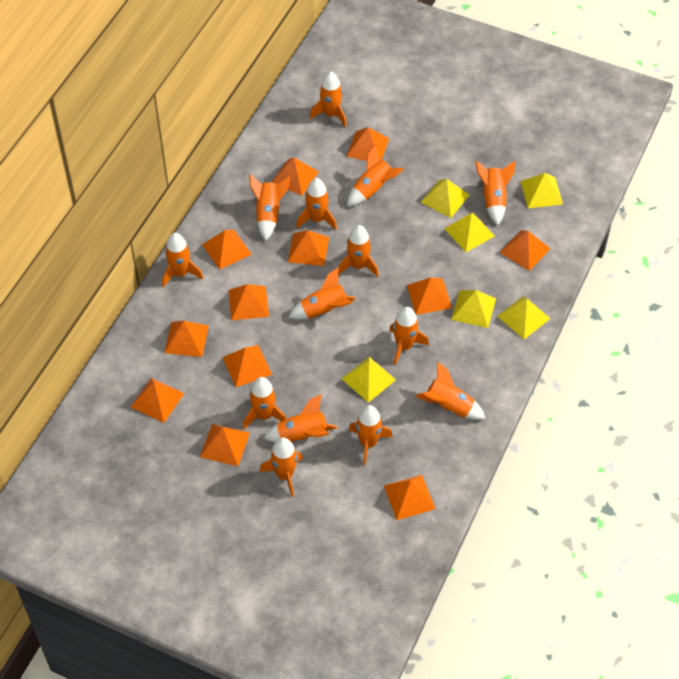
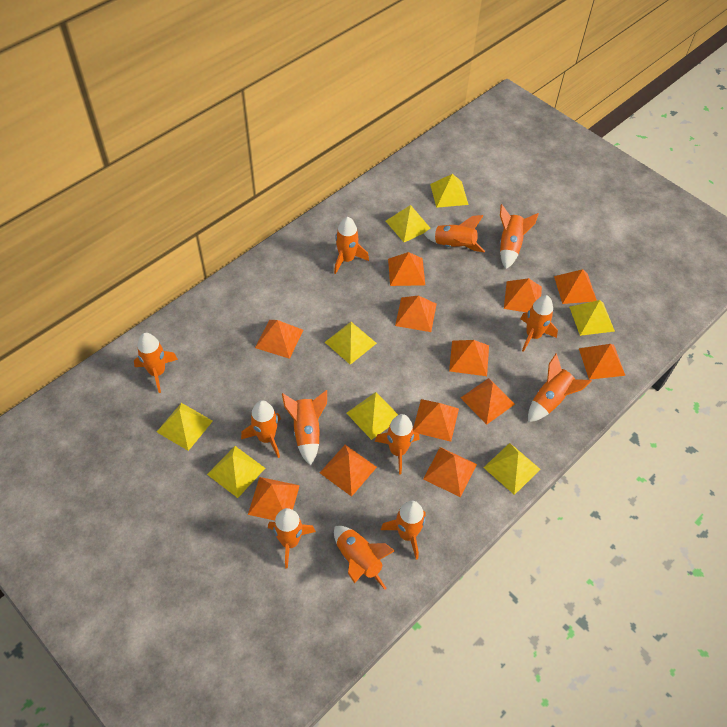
orange rocket: [162,233,203,287] [243,377,286,429] [249,174,290,240] [260,437,303,497] [264,394,338,442] [288,267,356,320] [296,178,337,230] [310,71,347,127] [338,225,379,277] [347,145,404,207] [349,405,393,465] [389,307,429,365] [415,362,486,420] [475,161,515,226] = 14 -> [134,333,178,393] [241,400,281,458] [268,508,316,569] [282,390,327,466] [334,217,369,274] [334,526,395,589] [375,414,420,475] [381,501,426,560] [424,215,485,252] [500,204,539,269] [520,295,558,352] [528,353,592,422] = 12
yellow pyramid: [341,357,396,403] [420,179,469,218] [444,213,494,252] [451,290,496,328] [497,296,550,339] [521,173,563,208] = 6 -> [157,403,213,451] [207,446,265,498] [325,322,377,365] [347,392,398,440] [386,205,431,242] [430,174,469,208] [483,443,541,495] [569,300,615,336] = 8

